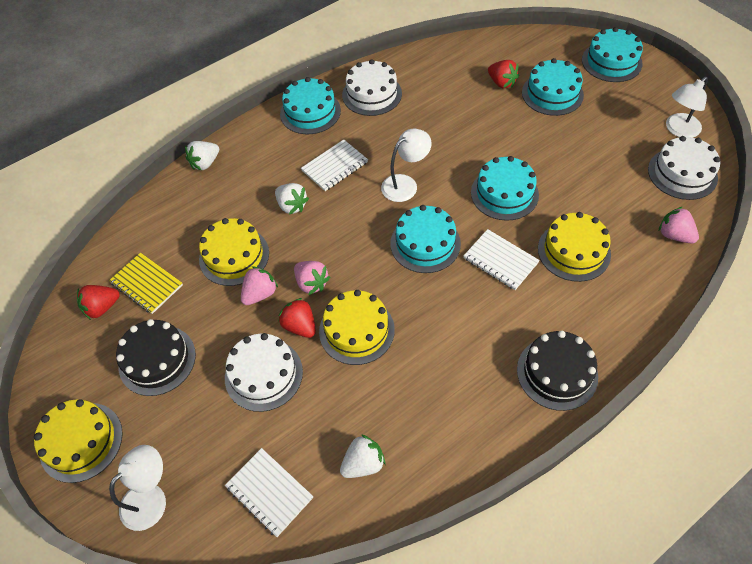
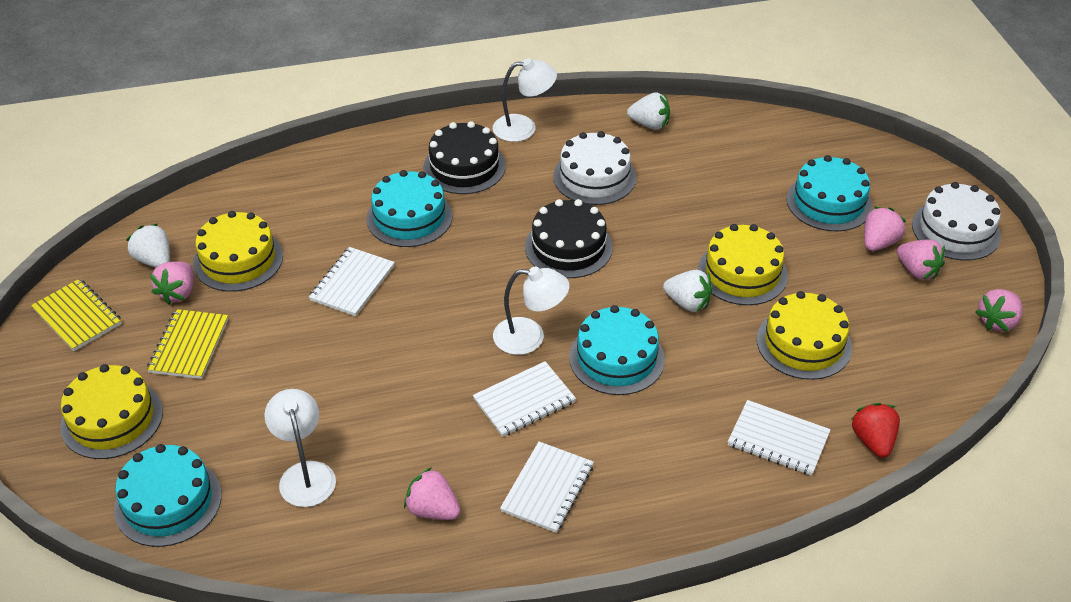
pink strawberry: [241,266,278,305] [294,261,330,295] [659,207,699,244] = 3 -> [150,261,194,305] [404,467,461,520] [864,207,906,251] [897,239,945,280] [976,289,1022,331] = 5
red strawberry: [77,285,120,320] [278,298,316,338] [488,60,519,88] = 3 -> [851,403,900,458] = 1
turquoise cake: [280,77,341,134] [390,205,461,273] [471,156,539,221] [522,58,584,116] [582,27,643,82] = 5 -> [114,444,222,547] [366,170,453,247] [569,305,665,395] [786,155,872,231] = 4
white cake: [225,333,303,412] [342,59,402,116] [648,136,721,200] = 3 -> [553,131,636,205] [912,182,1001,261] = 2
white notebook: [225,448,313,537] [301,139,368,191] [464,229,540,290] = 3 -> [309,247,395,316] [473,361,576,437] [500,442,594,533] [728,400,831,476] = 4
yellow notebook: [109,252,183,314] = 1 -> [31,279,122,351] [147,309,228,379] = 2

